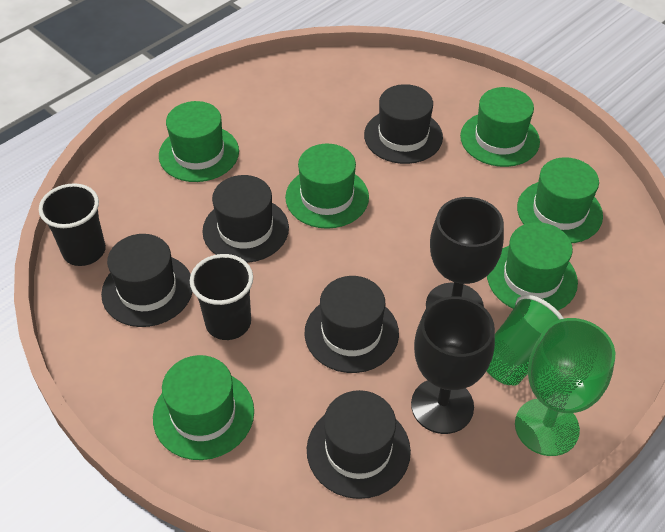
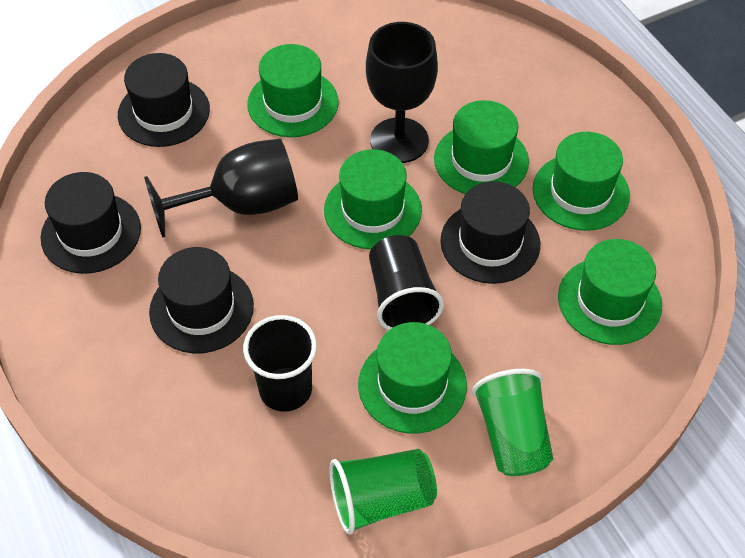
black hat: [101,234,193,327] [202,175,289,263] [304,276,399,373] [307,390,411,499] [364,84,443,164] = 5 -> [41,172,141,274] [118,53,210,147] [149,247,254,353] [440,181,540,284] = 4
green cup: [487,295,564,385] = 1 -> [330,449,437,535] [472,369,553,476] = 2
green goblet: [515,318,615,456] = 1 -> none = 0

